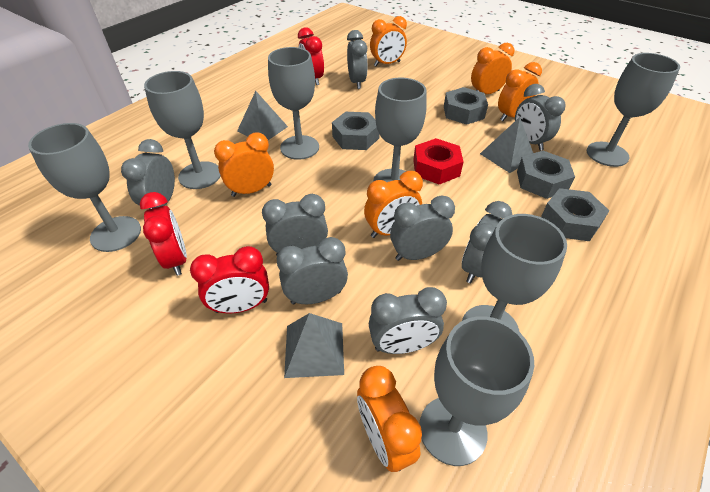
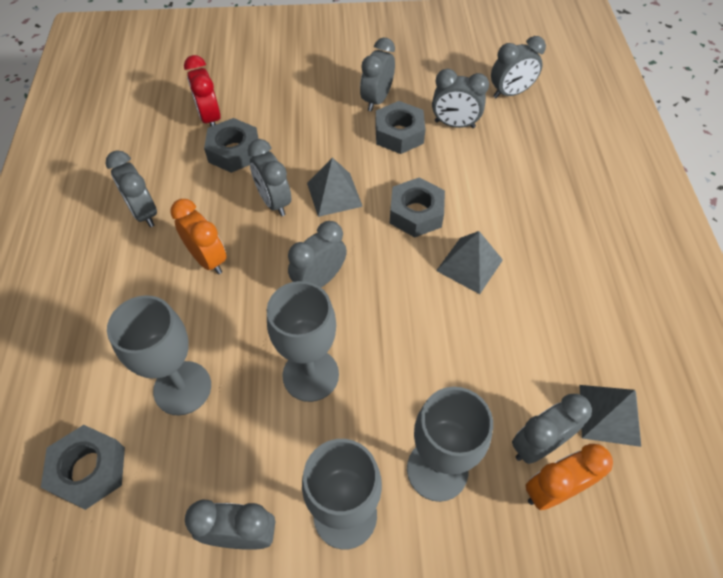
grey goblet: [28,123,141,252] [144,71,221,189] [268,47,319,160] [373,78,427,182] [419,316,534,466] [462,214,567,332] [587,53,680,167] = 7 -> [107,295,211,415] [267,281,339,402] [302,439,382,550] [407,387,493,502] = 4
orange clock: [214,133,274,197] [357,366,422,472] [364,171,423,238] [370,16,407,66] [471,43,515,94] [498,62,542,121] = 6 -> [170,199,227,274] [525,444,613,510] = 2
red clock: [140,192,187,276] [190,246,269,314] [298,27,324,85] = 3 -> [184,55,221,126] = 1
red nut: [413,138,464,184] = 1 -> none = 0

